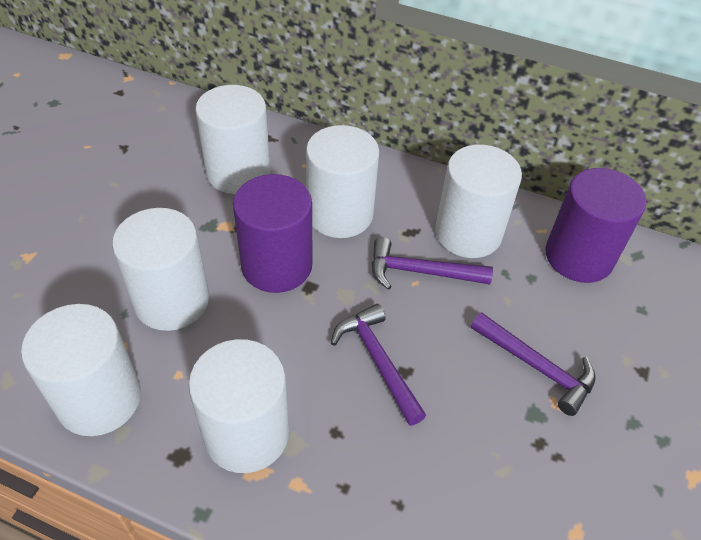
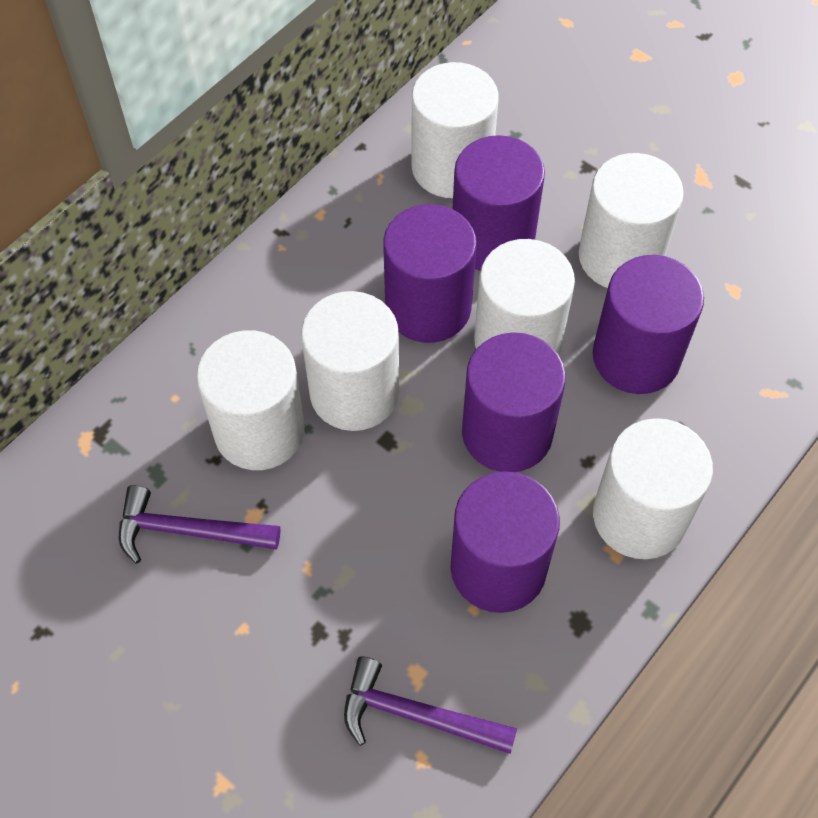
purple cylinder: [233,174,313,293] [545,168,647,283] = 2 -> [383,204,477,343] [450,472,560,613] [453,135,545,271] [462,332,566,472] [593,255,704,394] = 5
purple hammer: [331,304,426,426] [372,237,493,290] [471,312,596,416] = 3 -> [119,485,281,564] [344,657,517,754] = 2

